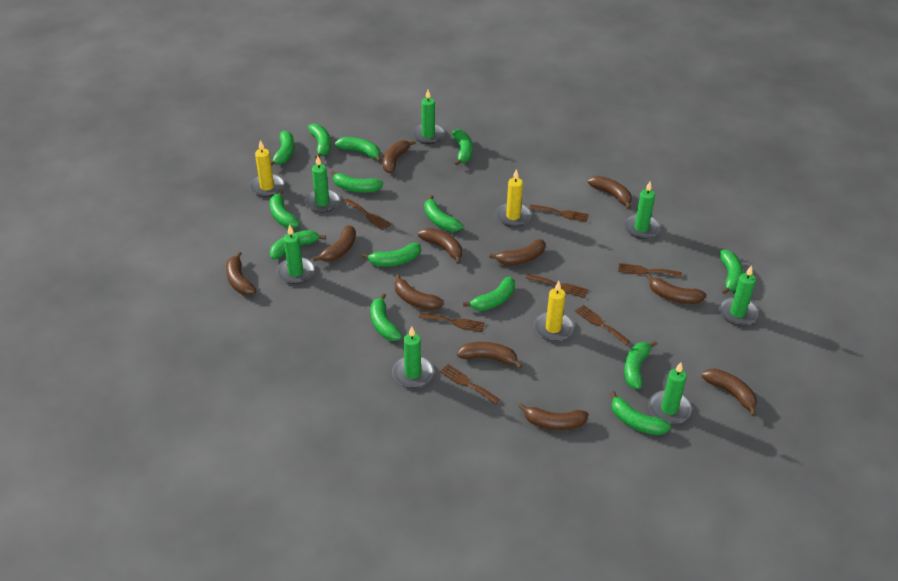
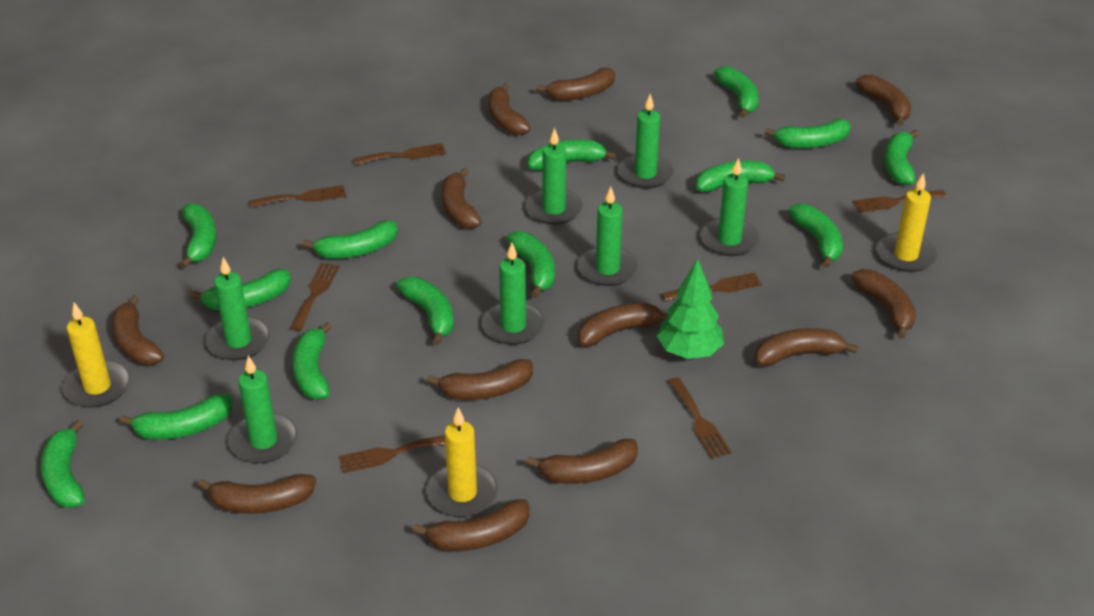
brown banana: [226,251,256,295] [313,225,356,262] [383,140,416,173] [395,274,444,310] [418,228,462,264] [457,342,523,369] [489,239,546,265] [518,403,589,430] [588,176,632,209] [646,274,706,304] [702,368,757,416] = 11 -> [112,295,164,365] [198,474,316,514] [413,499,530,551] [427,359,533,400] [442,168,482,229] [488,83,531,135] [526,439,638,484] [536,68,615,100] [578,303,668,346] [755,328,858,366] [851,269,916,339] [855,75,911,126] = 12
green tree: none = 0 -> [657,259,724,359] = 1

